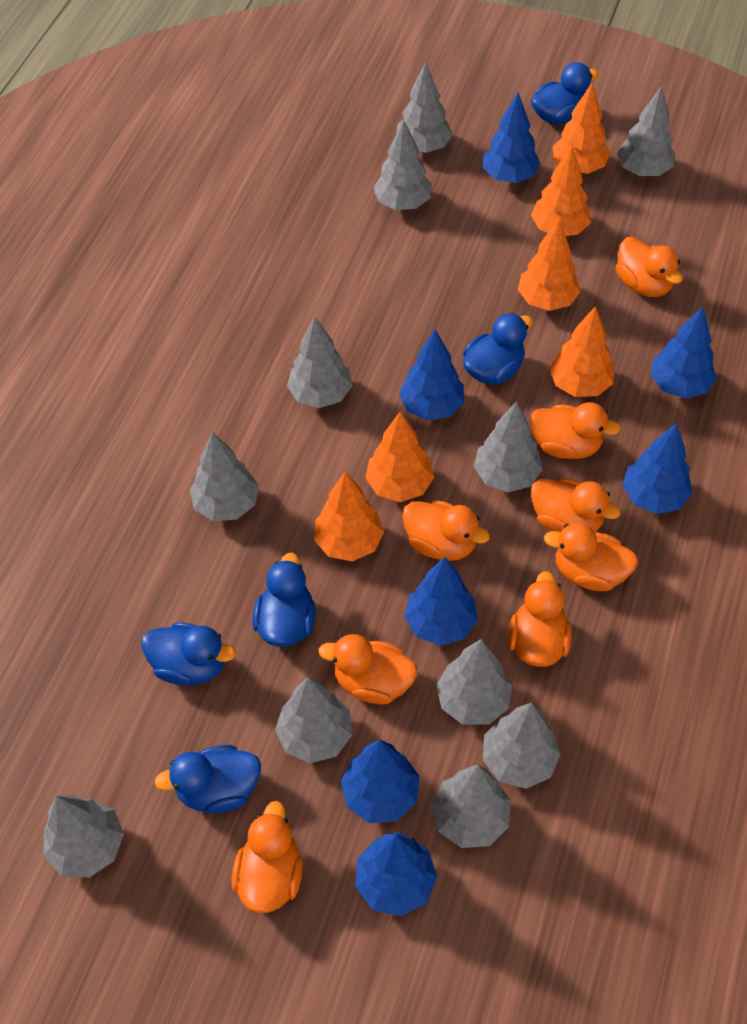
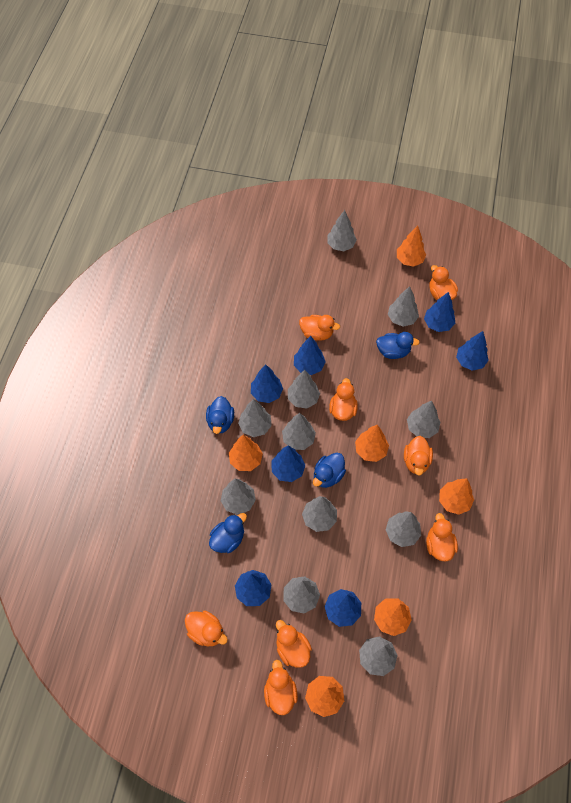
blue duck: [142,622,236,685] [154,745,261,813] [252,552,316,647] [463,313,533,384] [531,62,599,125] = 5 -> [206,396,234,434] [209,513,247,553] [313,453,346,488] [376,332,420,359] = 4

